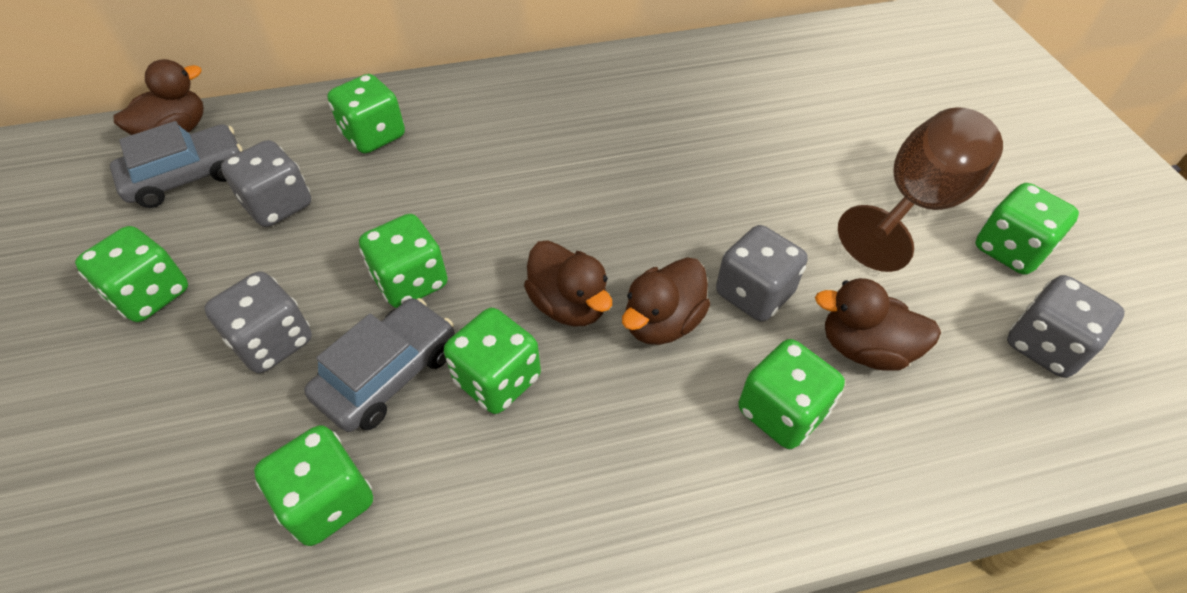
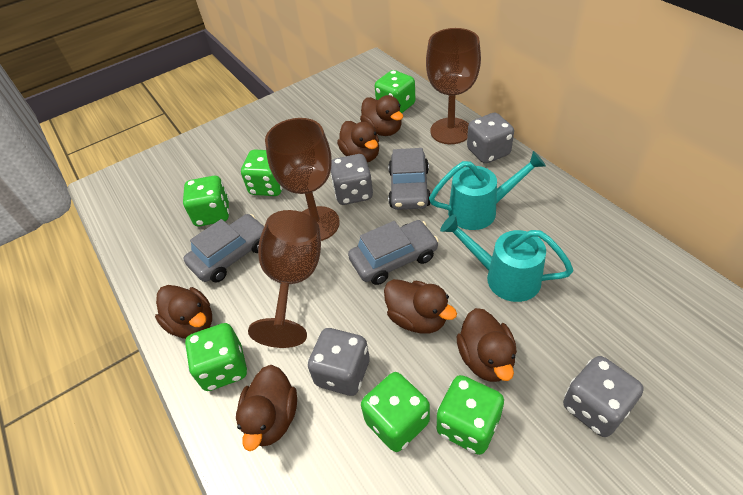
brown duck: [114,59,204,135] [524,240,612,327] [622,257,710,345] [815,278,941,371] = 4 -> [155,285,212,339] [236,365,297,451] [337,121,379,163] [360,95,403,136] [384,279,457,334] [456,308,517,382] = 6
brown goblet: [838,107,1003,272] = 1 -> [248,210,321,348] [265,118,340,241] [426,28,481,144] = 3
green dice: [75,226,188,322] [254,425,373,546] [327,74,405,153] [359,214,448,308] [444,308,541,414] [739,339,845,449] [975,183,1079,275] = 7 -> [183,176,229,226] [185,323,247,391] [241,150,283,196] [361,372,430,452] [375,70,415,113] [437,375,504,455] = 6
grey car: [110,121,243,208] [304,298,455,432] = 2 -> [183,214,265,283] [348,220,439,285] [388,148,431,210] = 3
turquoise watering can: none = 0 -> [429,151,546,230] [440,214,573,302] = 2

